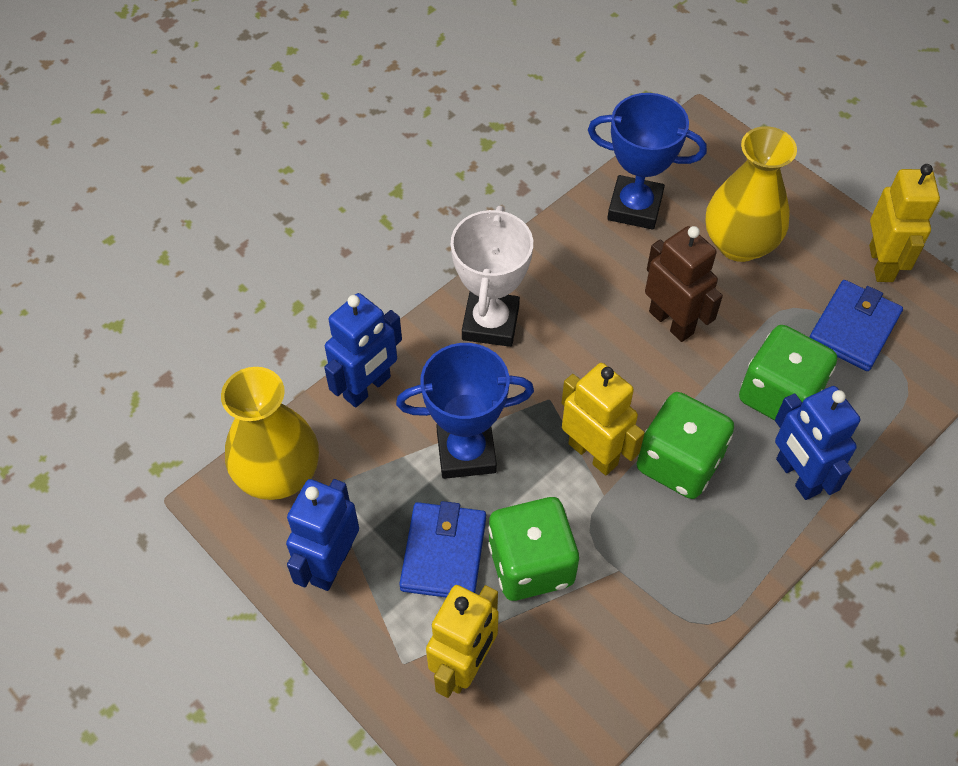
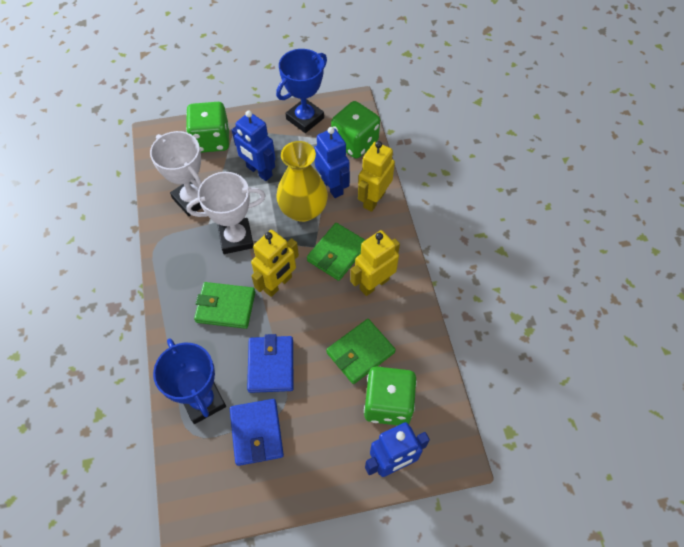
brown robot: [645,226,723,342] = 1 -> none = 0
green wallet: none = 0 -> [194,282,255,329] [307,223,365,281] [326,319,396,384] = 3
white trophy: [451,206,533,347] = 1 -> [150,131,202,216] [186,172,266,254] = 2
yellow vase: [221,367,319,500] [706,126,797,262] = 2 -> [277,141,328,222] = 1

